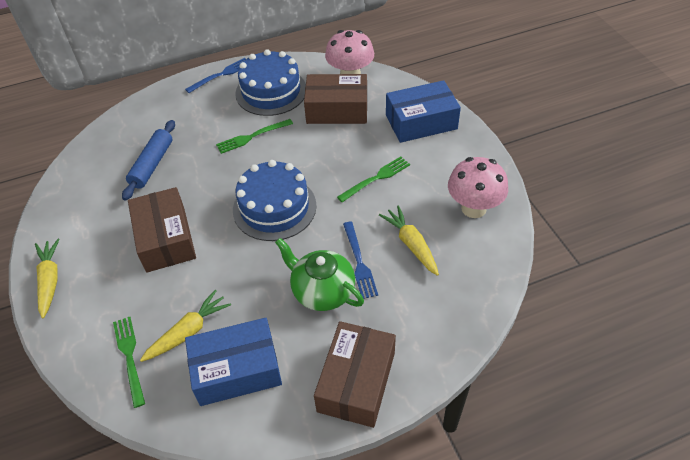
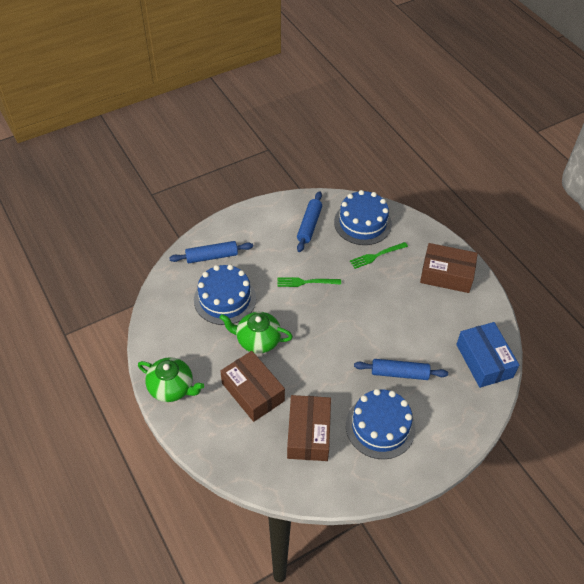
blue box: [185,318,282,406] [386,80,461,143] = 2 -> [456,322,519,388] = 1
blue cake: [233,160,317,241] [235,49,306,116] = 2 -> [194,264,256,325] [334,190,392,245] [346,389,416,459] = 3
blue fork: [185,58,246,93] [343,222,378,299] = 2 -> none = 0
blue rolling pin: [122,120,175,201] = 1 -> [169,241,253,263] [297,191,322,252] [354,359,448,380] = 3
green fork: [113,317,145,408] [216,119,293,154] [337,156,410,202] = 3 -> [277,277,341,287] [350,242,408,269] = 2
green teapot: [275,238,364,311] = 1 -> [138,357,204,402] [219,312,293,354] = 2
pink mushroom: [325,30,374,74] [448,157,508,218] = 2 -> none = 0
yellow carrot: [35,238,60,319] [140,290,231,362] [379,205,439,276] = 3 -> none = 0

